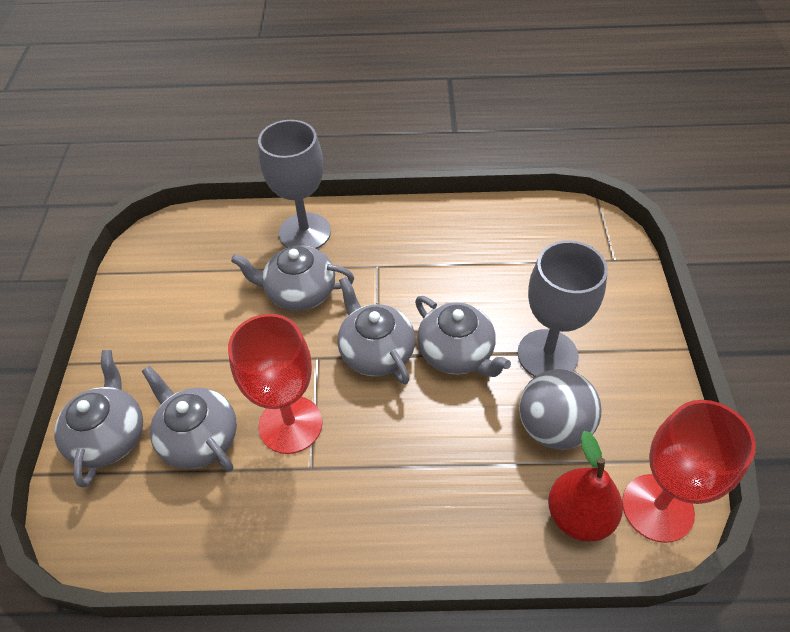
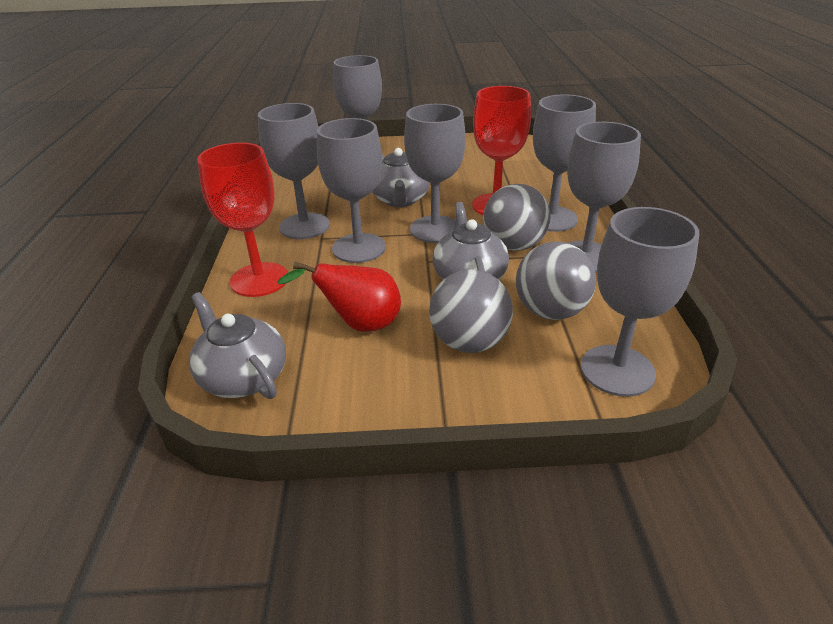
grey ball: [519,369,602,450] = 1 -> [429,269,513,353] [483,184,551,251] [516,241,596,320] = 3
grey goblet: [258,120,331,249] [518,241,608,377] = 2 -> [258,103,330,239] [317,118,386,263] [333,55,385,160] [404,104,466,243] [533,94,596,232] [568,122,641,272] [581,207,699,397] = 7
grey teapot: [54,350,143,487] [142,366,237,472] [231,246,354,311] [337,277,415,385] [415,296,511,377] = 5 -> [189,292,286,399] [372,148,430,207] [433,202,509,280] = 3

